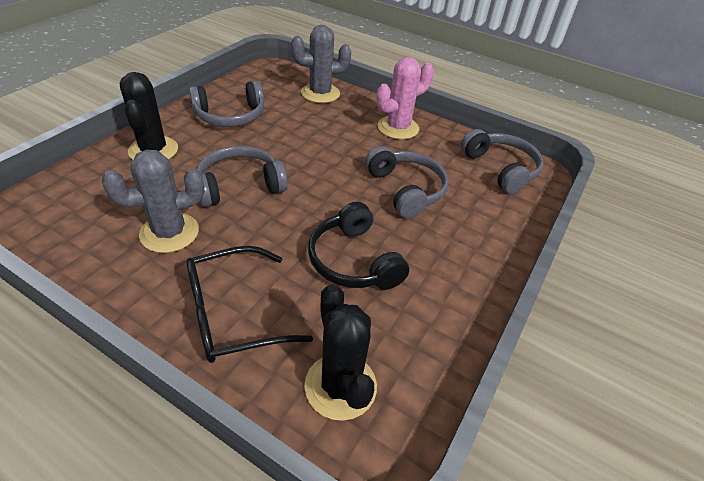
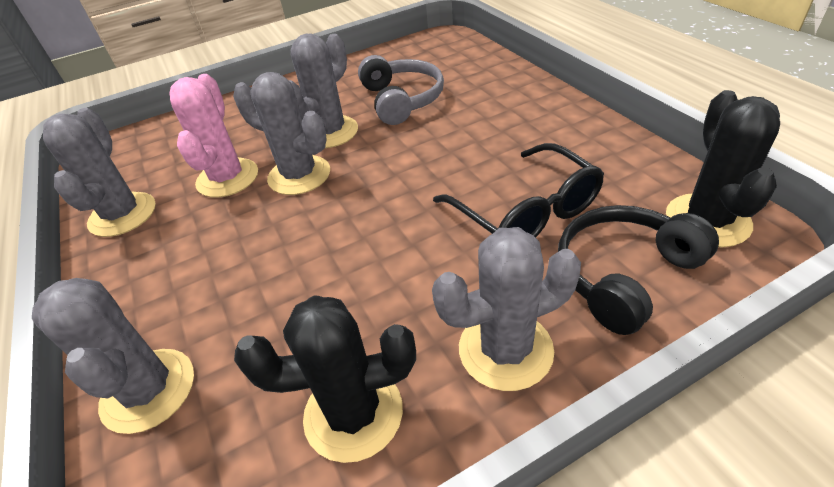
grey cactus: [102,150,204,253] [291,25,351,103] = 2 -> [32,278,194,434] [43,108,156,237] [233,72,330,195] [289,33,358,148] [432,227,581,391] = 5
grey headphones: [189,81,264,127] [197,146,288,207] [365,146,449,218] [461,129,543,194] = 4 -> [358,55,444,125] = 1

